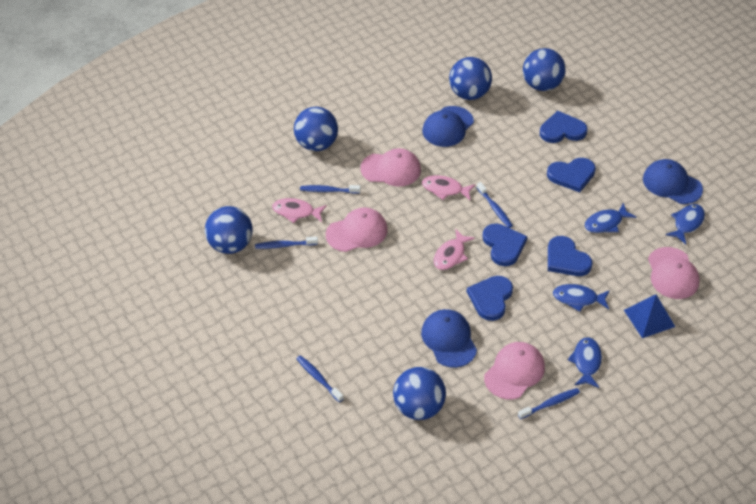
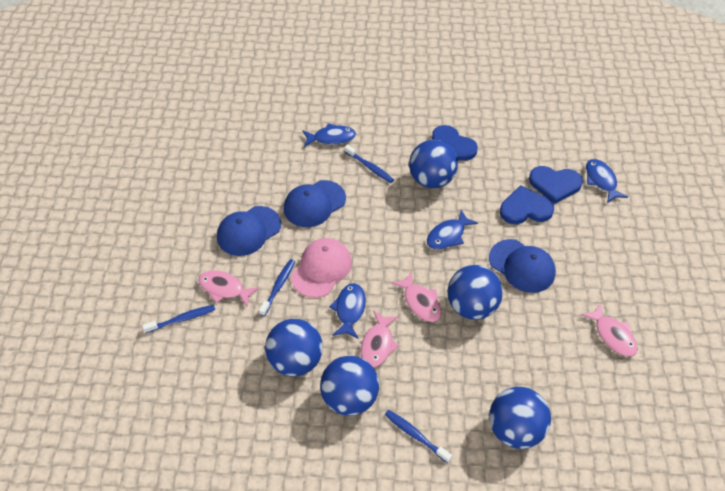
blue heart: [466,276,513,321] [482,224,528,266] [540,111,588,143] [547,158,596,192] [548,236,593,276] = 5 -> [432,125,478,161] [500,185,554,224] [529,166,583,204] = 3
blue pyramid: [624,294,675,338] = 1 -> none = 0
blue toothbrush: [255,236,318,249] [296,355,343,402] [300,185,361,194] [477,182,513,228] [518,388,580,419] = 5 -> [142,305,215,333] [259,259,295,316] [344,145,394,183] [385,410,452,463] = 4
pink cap: [326,208,388,252] [360,148,421,186] [484,342,545,399] [648,247,700,299] = 4 -> [291,238,352,298] = 1
pink fish: [272,198,327,223] [422,175,475,200] [434,229,475,270] = 3 -> [198,270,259,307] [361,311,399,368] [391,272,442,322] [581,303,638,357] = 4

